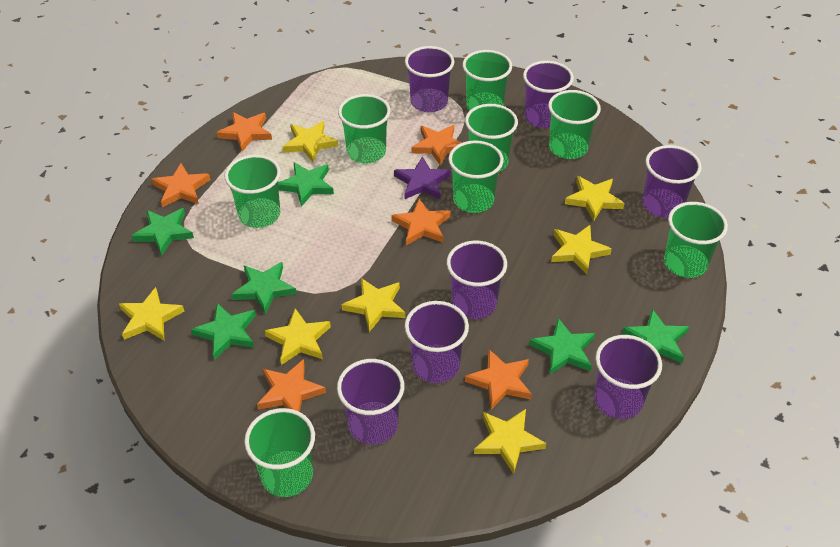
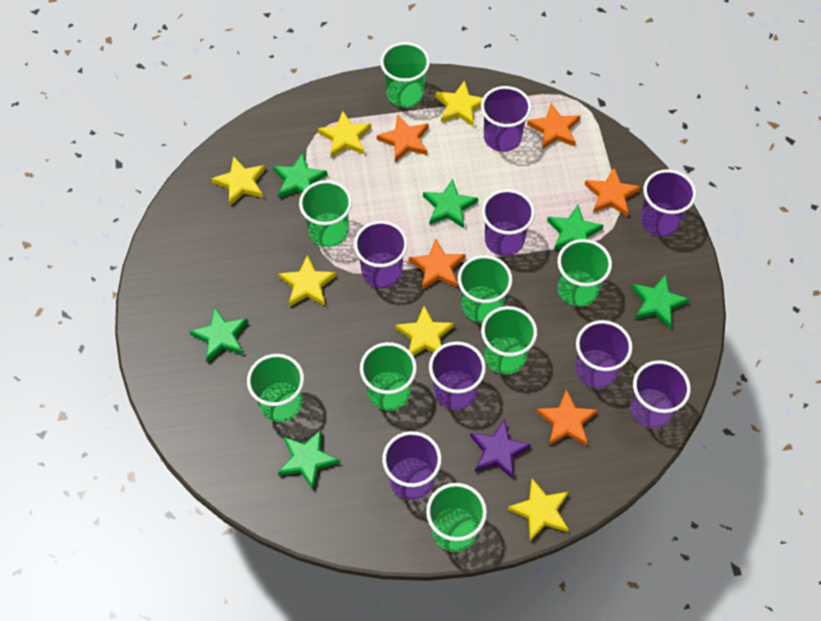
orange star: [151,163,211,207] [217,112,272,152] [257,359,326,412] [392,199,451,245] [411,125,462,166] [465,349,532,410] = 6 -> [377,114,428,162] [409,238,466,290] [527,103,580,149] [536,389,598,446] [585,168,641,216] = 5
purple cup: [337,359,404,445] [404,301,469,383] [405,46,454,112] [446,241,507,319] [523,61,574,128] [594,335,662,419] [642,145,702,218] = 7 -> [354,221,408,288] [382,431,442,500] [429,341,486,410] [481,86,531,152] [482,189,535,256] [575,320,633,388] [630,360,691,429] [641,169,696,236] = 8
yellow star: [119,287,184,340] [265,308,331,365] [283,121,338,162] [342,278,405,332] [474,409,546,474] [551,225,612,274] [565,176,624,221] = 7 -> [211,156,266,206] [278,255,336,307] [318,111,371,158] [396,306,454,356] [436,80,483,126] [508,479,569,541] = 6

